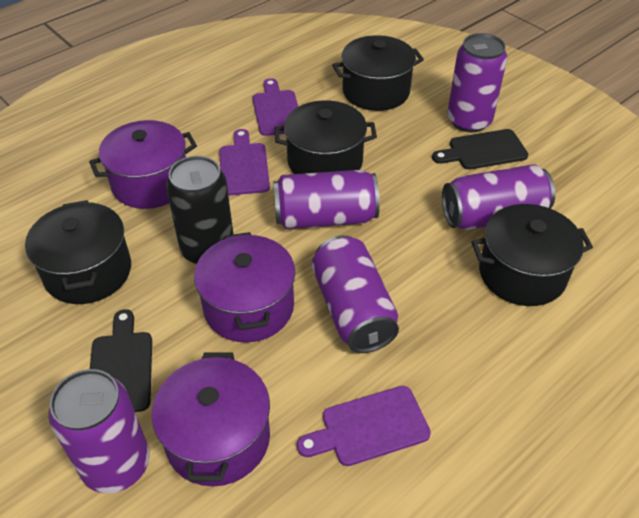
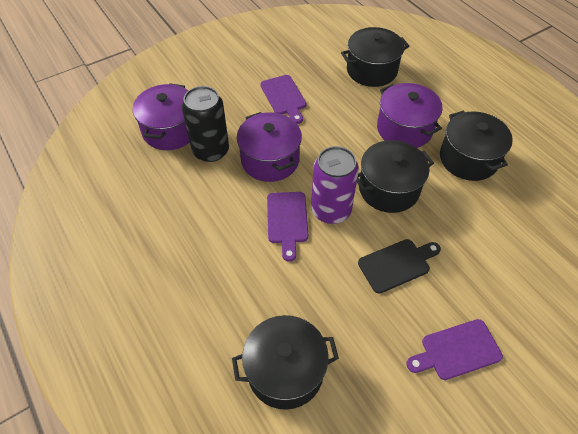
black cutting board: [90,309,152,412] [432,129,528,170] = 2 -> [358,239,441,294] = 1
purple can: [48,369,150,494] [273,170,380,229] [312,235,399,353] [442,164,555,230] [447,33,507,132] = 5 -> [311,146,359,224] = 1

